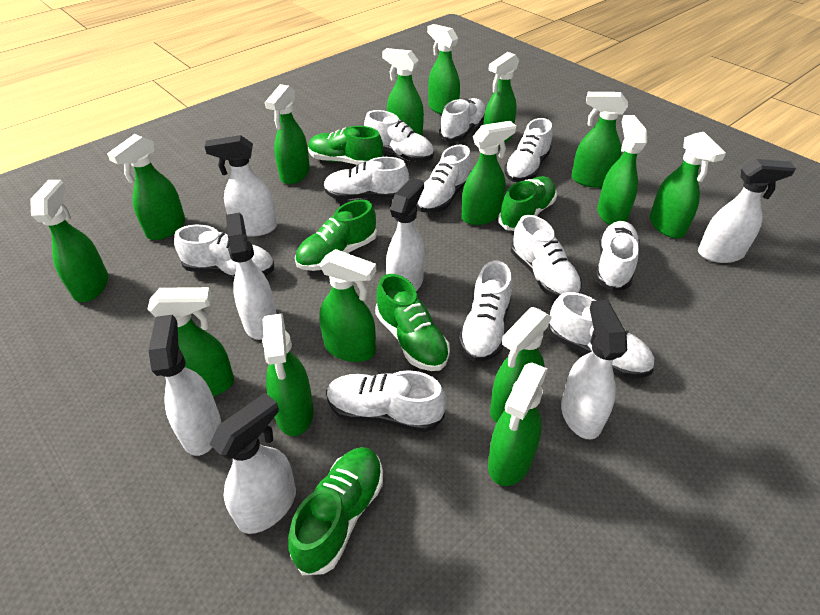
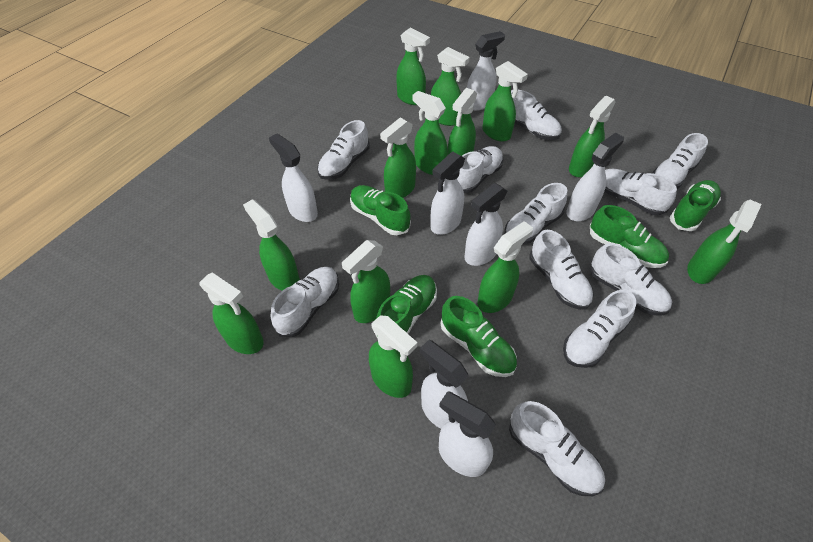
green spray bottle: [30,180,108,302] [107,134,185,240] [147,287,234,396] [262,313,314,436] [265,84,310,185] [319,249,376,362] [382,48,424,136] [427,24,460,115] [462,121,516,225] [483,52,519,143] [488,362,548,486] [490,307,552,423] [571,92,628,188] [597,115,647,225] [650,132,726,238] = 15 -> [199,272,264,354] [243,199,300,291] [342,240,390,323] [369,315,417,398] [380,118,416,198] [396,27,430,105] [412,91,448,175] [431,47,469,126] [447,88,477,156] [478,221,533,313] [482,61,528,141] [569,96,616,177] [687,200,762,284] = 13

